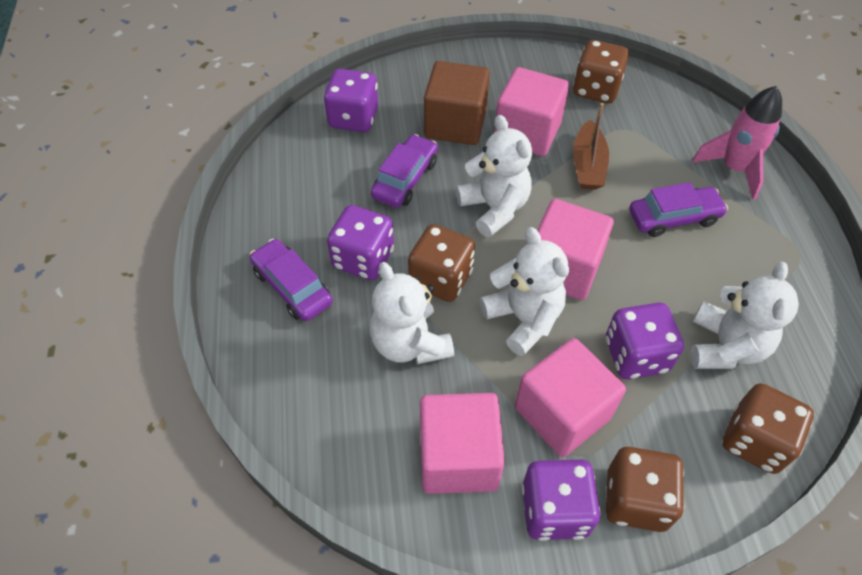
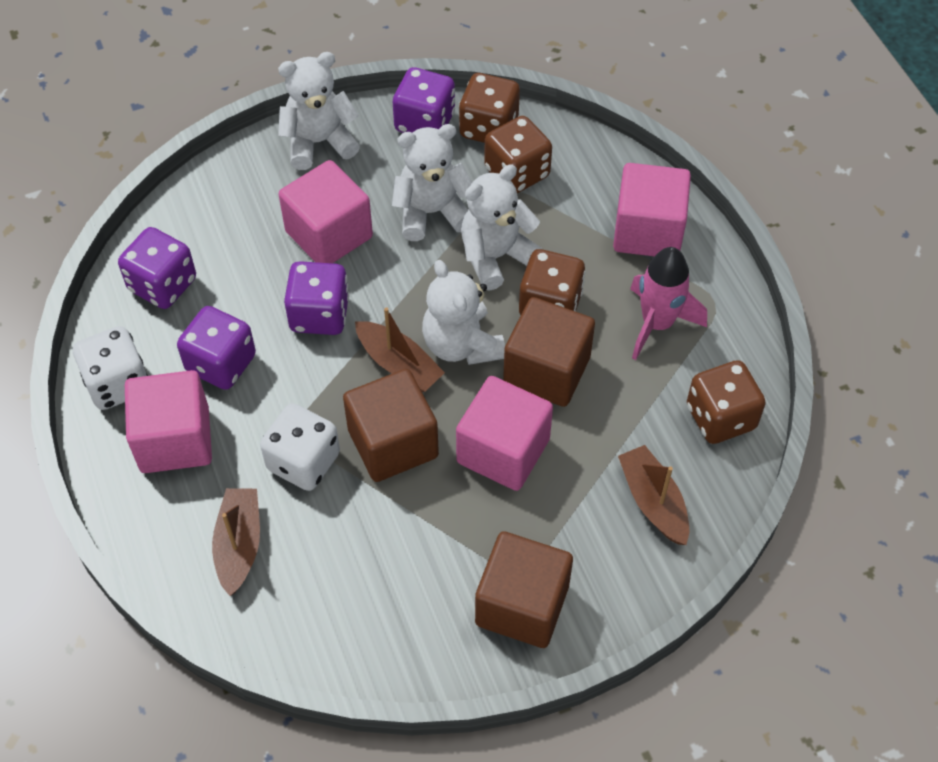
brown boat: [573,103,609,190] = 1 -> [212,488,260,596] [355,307,445,392] [618,445,689,545] = 3
brown cube: [424,61,490,145] = 1 -> [343,369,439,482] [475,531,573,648] [503,297,595,407] = 3
purple car: [250,239,333,321] [371,134,438,208] [629,182,728,237] = 3 -> none = 0
white dice: none = 0 -> [73,326,148,410] [260,403,340,491] = 2

